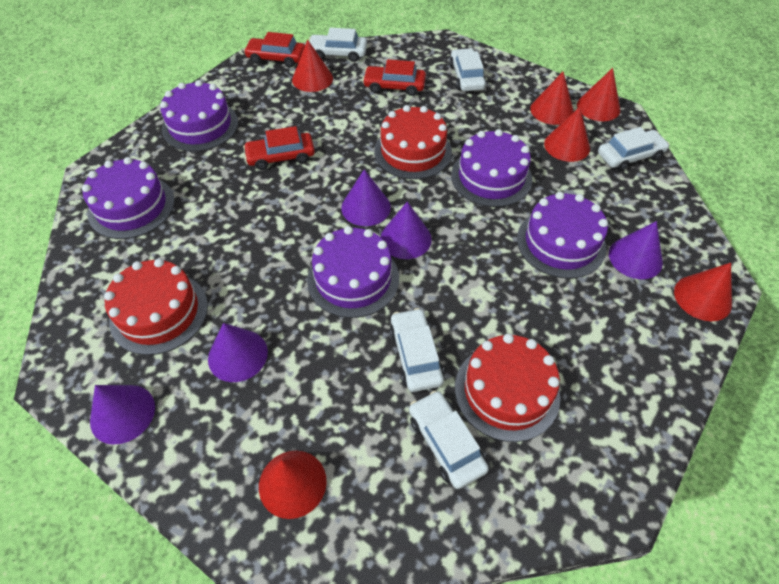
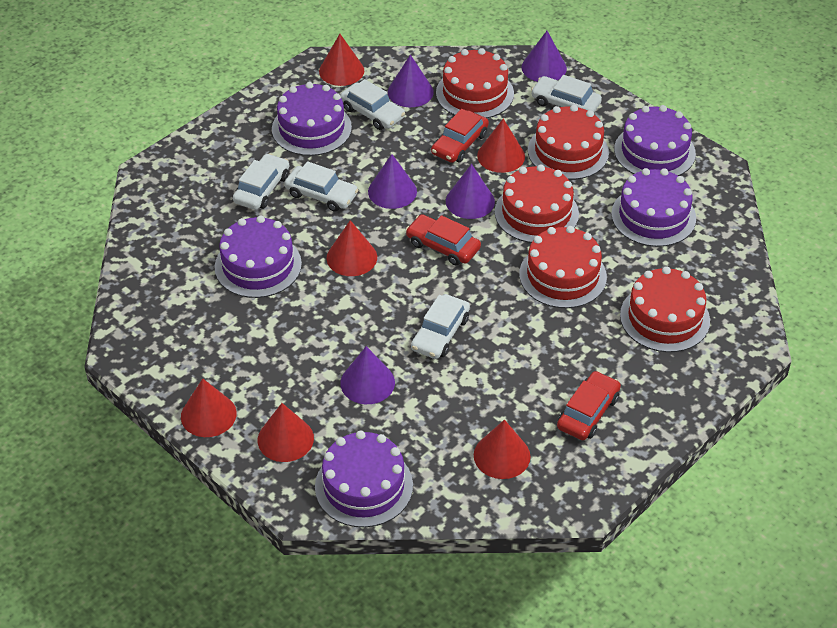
red cake: [104,258,208,355] [374,105,452,179] [455,334,560,442] = 3 -> [436,48,514,118] [495,164,579,243] [519,226,607,308] [528,105,609,180] [620,266,710,352] = 5

